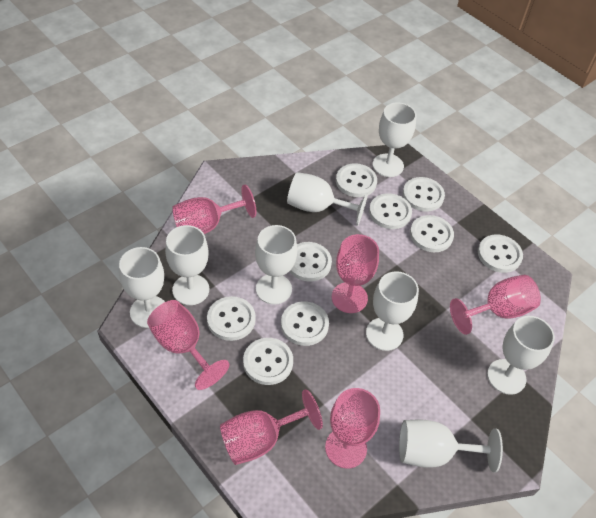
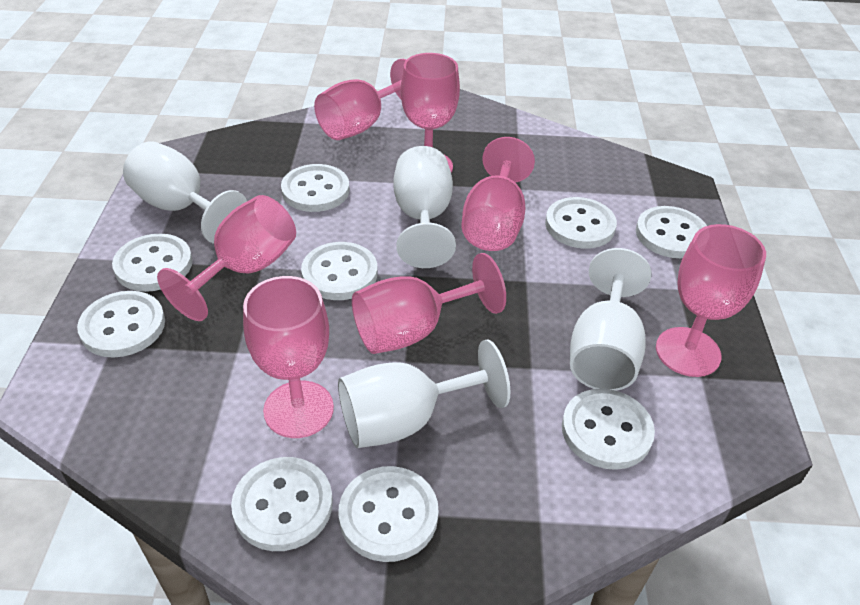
pink goblet: [147,300,229,390] [172,185,256,234] [220,389,323,465] [325,388,380,469] [332,234,379,313] [450,275,541,335] = 6 -> [157,195,296,321] [243,276,334,438] [314,59,407,140] [352,253,506,354] [401,53,460,173] [461,137,535,251] [656,224,766,377] = 7
white goblet: [119,247,165,328] [165,225,209,305] [255,225,297,305] [287,172,368,226] [366,271,419,351] [373,102,416,177] [399,420,503,473] [487,316,555,395] = 8 -> [123,141,247,244] [338,339,510,448] [394,146,456,268] [570,248,651,391] = 4

